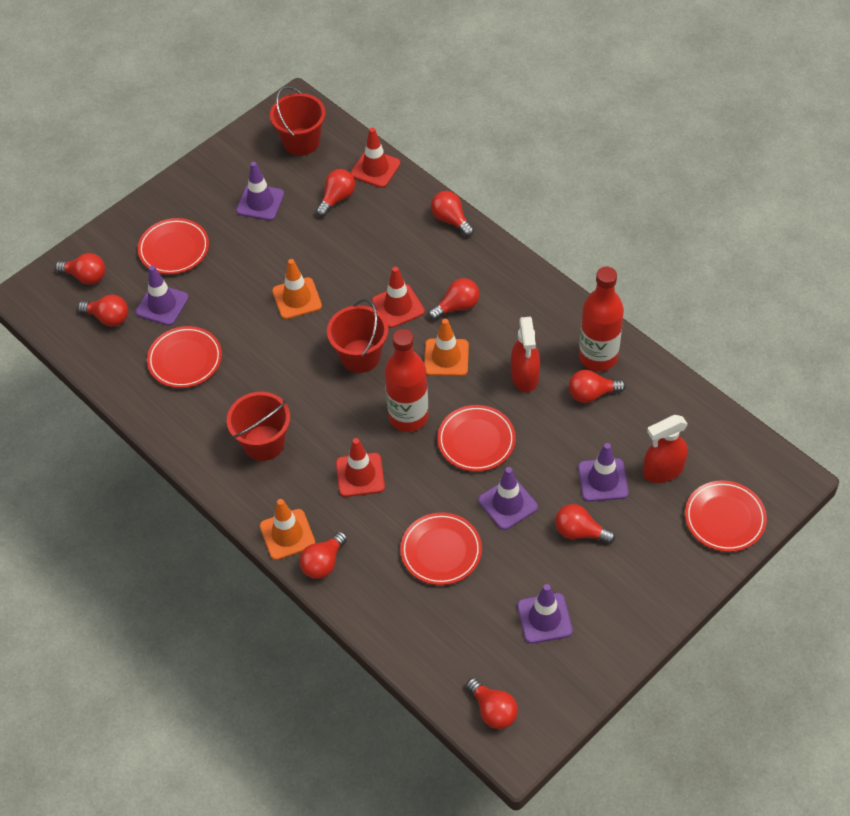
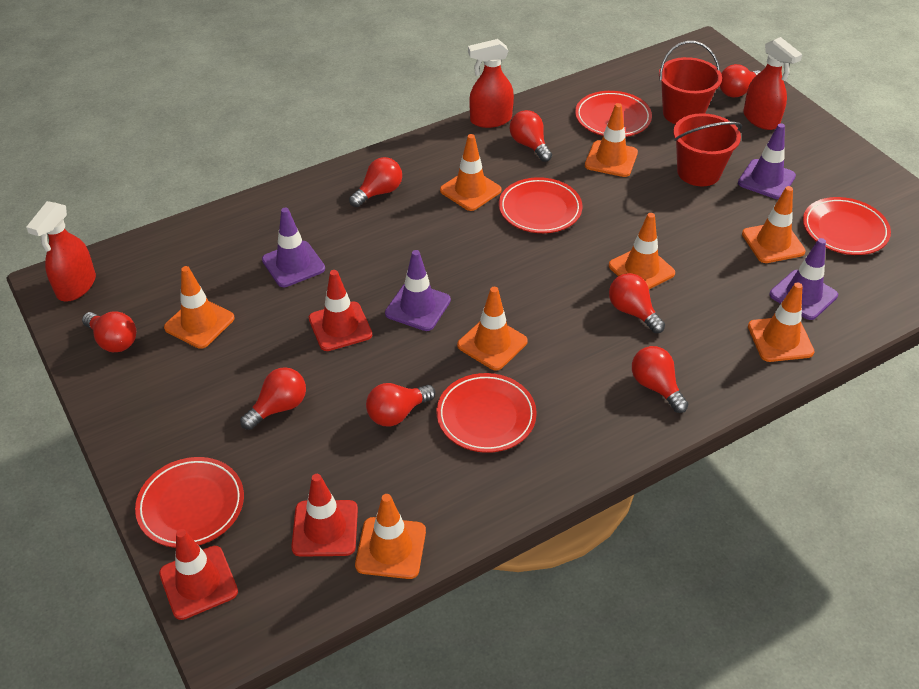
orange traffic cone: [260,499,315,560] [272,259,322,319] [424,319,469,376] = 3 -> [164,266,235,349] [355,494,426,579] [440,134,502,211] [457,287,528,371] [585,103,638,177] [609,213,675,289] [742,186,806,263] [748,282,815,362] = 8
purple traffic cone: [136,265,189,326] [236,162,284,221] [478,467,538,530] [517,584,573,644] [578,443,629,502] = 5 -> [262,207,325,287] [385,250,451,331] [738,123,796,199] [770,238,838,320] = 4
red bottle: [384,329,429,432] [579,267,624,371] = 2 -> none = 0
red bucket: [227,392,290,461] [270,86,325,156] [327,299,388,373] = 3 -> [659,41,722,124] [673,113,742,186] = 2
red light bulb: [55,253,105,284] [78,295,128,327] [300,531,347,579] [316,169,355,217] [428,278,480,320] [431,191,474,236] [466,678,518,729] [555,504,615,544] [569,370,626,403] = 9 -> [82,311,136,352] [240,367,306,430] [349,157,402,207] [366,383,436,427] [509,110,552,162] [609,273,665,333] [632,346,689,413] [720,64,761,98] = 8
red spray bottle: [511,317,540,392] [643,415,688,483] = 2 -> [26,201,96,301] [468,39,514,128] [743,37,803,130] = 3

